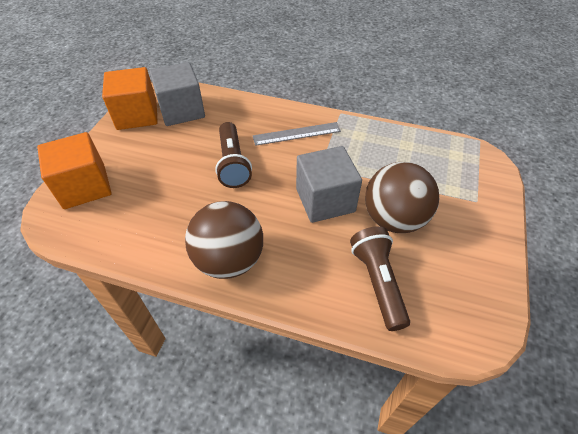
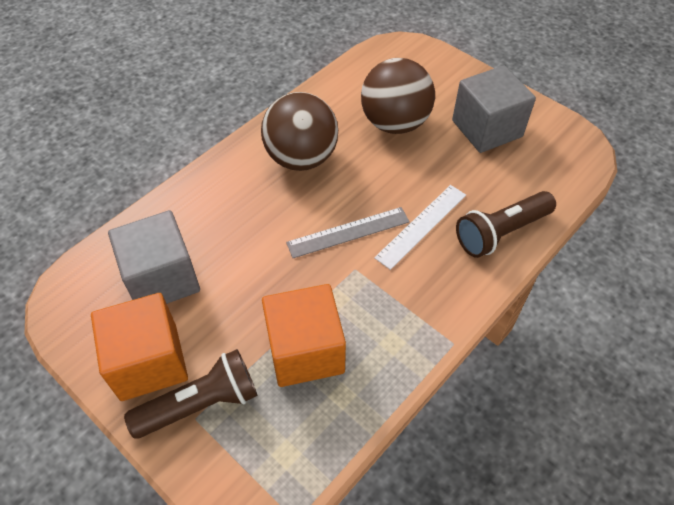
white ruler: none = 0 -> [374,185,466,270] = 1

